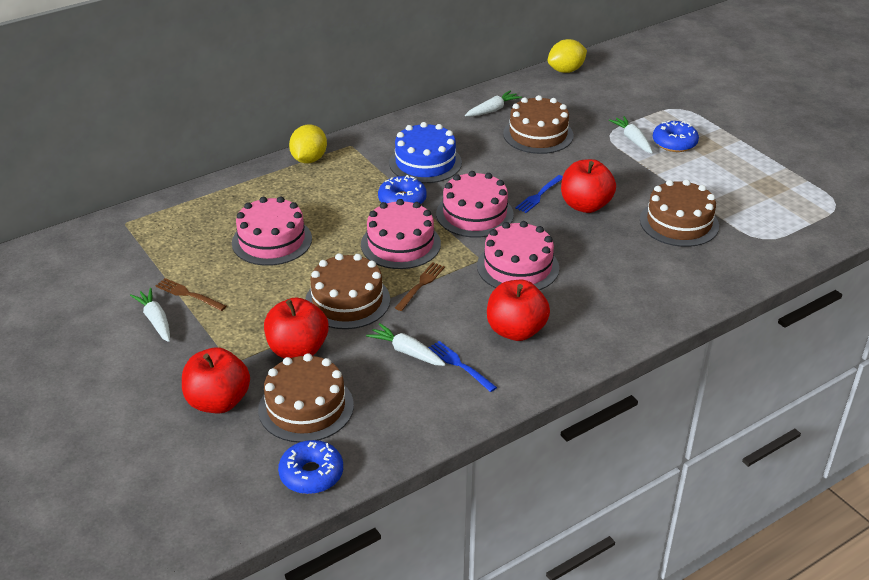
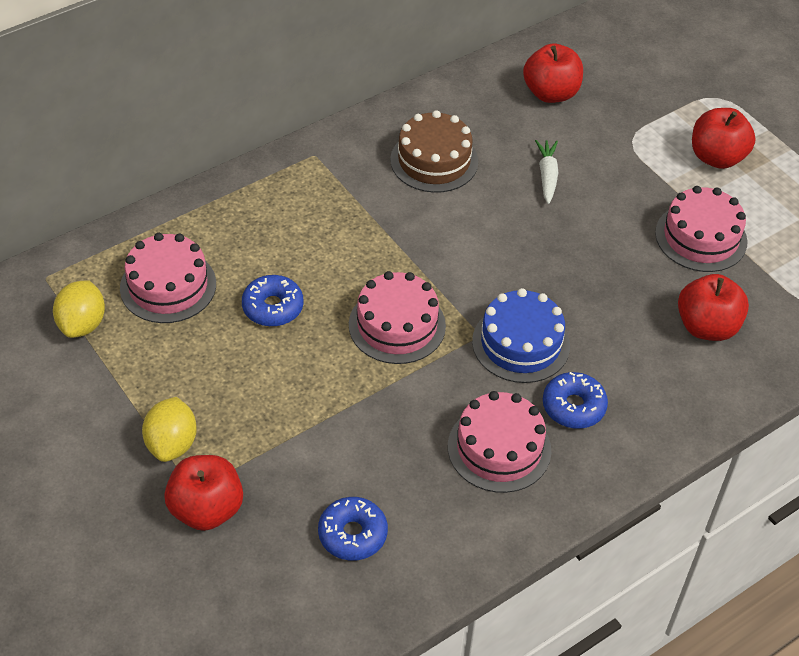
blue fork: [428,341,497,392] [515,175,563,213] = 2 -> none = 0
brown cake: [258,353,354,443] [305,253,390,329] [503,95,574,154] [640,179,719,247] = 4 -> [390,110,478,193] = 1
brown fork: [155,278,227,311] [395,262,445,311] = 2 -> none = 0
white carrot: [130,288,170,342] [366,323,446,366] [465,90,522,117] [609,116,653,153] = 4 -> [535,140,558,204] = 1

